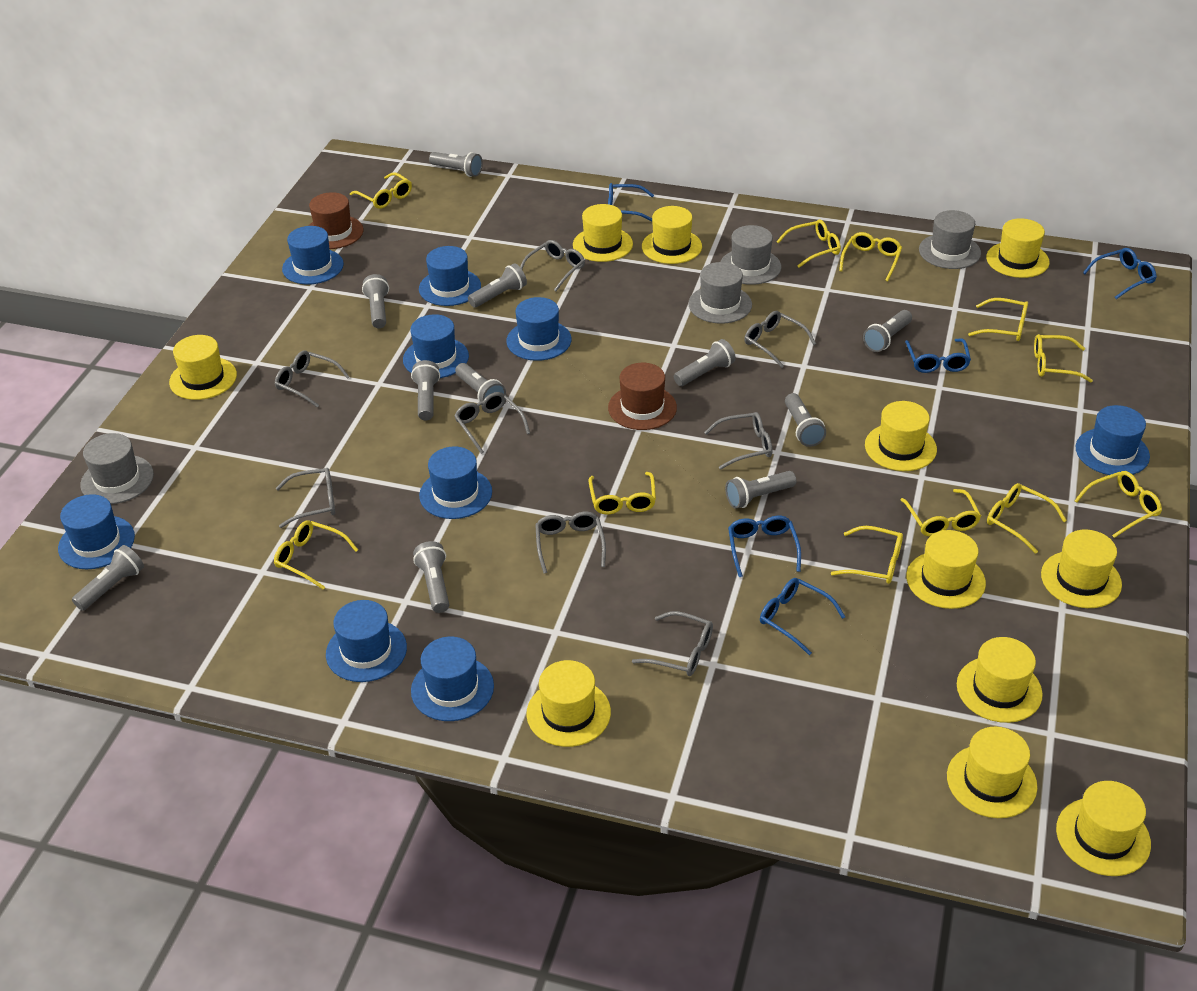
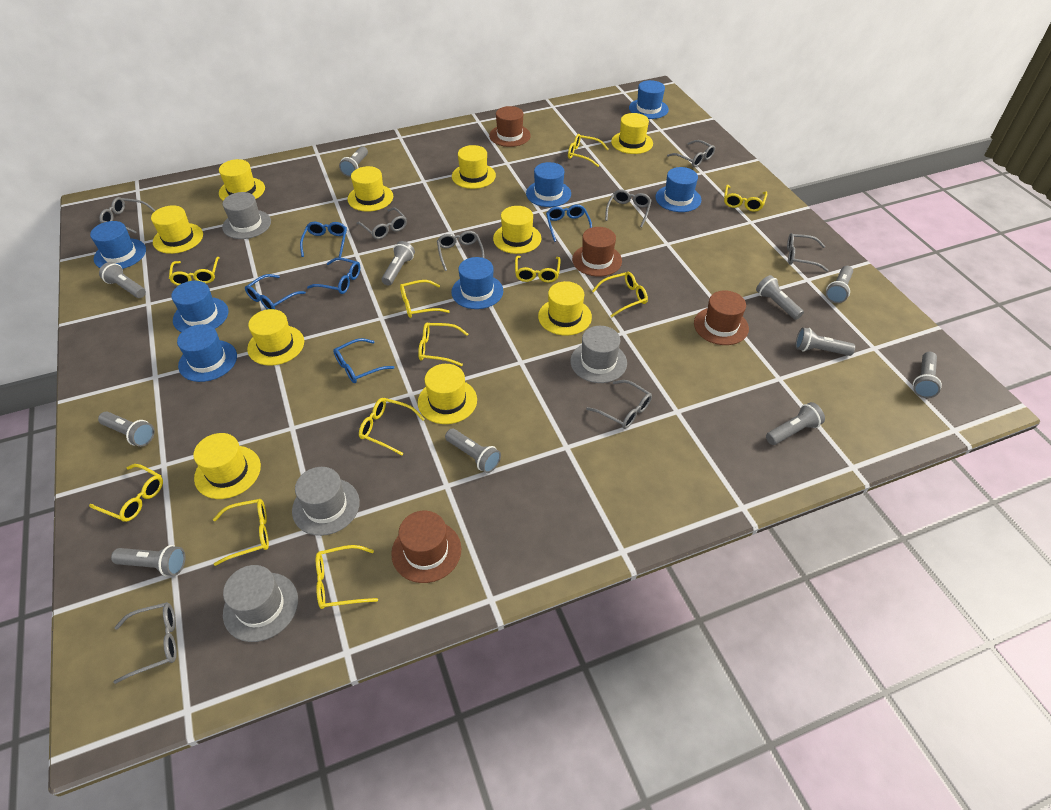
blue hat: [58,494,135,569] [282,226,344,284] [326,600,407,682] [403,314,469,378] [411,637,494,721] [419,246,481,306] [419,446,492,519] [506,297,571,361] [1076,405,1150,475] = 9 -> [90,221,146,269] [171,281,228,332] [177,324,237,382] [451,257,503,309] [526,162,571,207] [629,80,669,119] [655,167,701,212] = 7
brown hat: [308,192,364,249] [608,363,677,430] = 2 -> [391,511,461,583] [489,106,531,147] [572,227,622,277] [694,290,749,345] = 4
yellow hat: [169,335,237,400] [526,660,611,747] [573,204,633,262] [642,206,702,264] [865,401,937,471] [906,530,986,609] [947,727,1037,818] [957,637,1043,723] [986,218,1050,278] [1041,529,1122,608] [1056,781,1151,876] = 11 -> [151,205,203,254] [193,433,261,499] [219,159,265,200] [247,309,304,366] [347,166,393,212] [418,364,477,424] [452,145,496,189] [493,206,541,254] [538,281,592,336] [611,113,653,154] = 10

